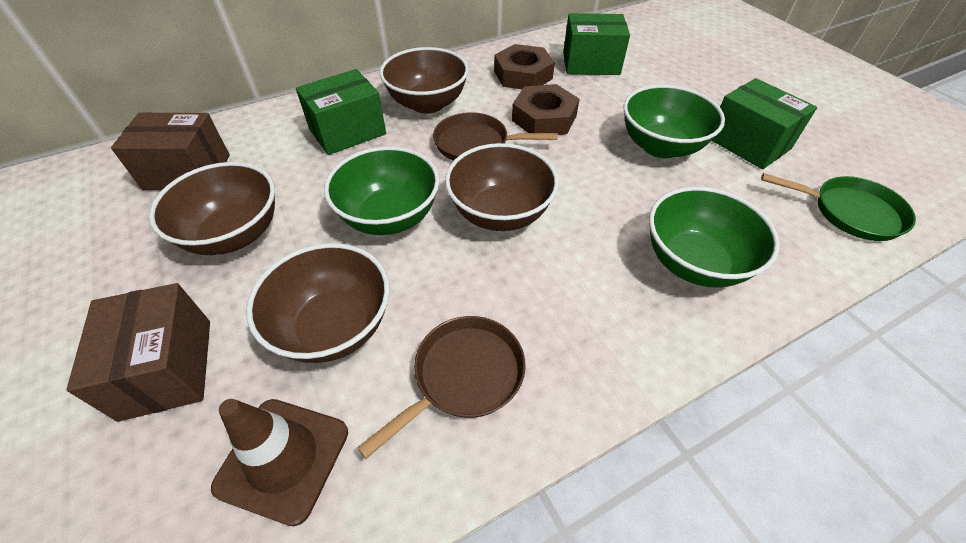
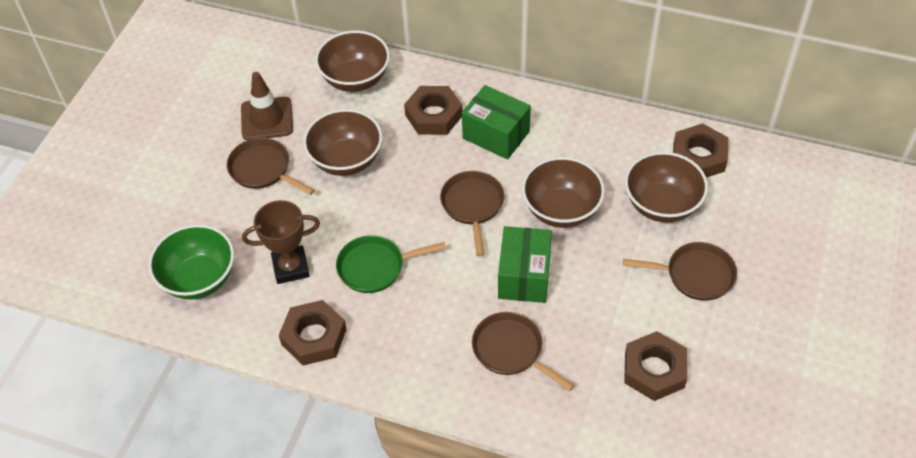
brown box: [66,283,210,422] [111,113,230,190] = 2 -> none = 0
brown nut: [494,44,555,89] [512,84,580,135] = 2 -> [279,300,347,366] [404,86,462,135] [624,331,687,401] [673,123,728,178] = 4
brown pan: [357,316,526,459] [433,112,558,161] = 2 -> [227,138,315,195] [440,171,504,256] [472,312,575,391] [623,242,737,301] = 4
brown trophy: none = 0 -> [242,200,320,284] = 1
green bowl: [324,146,440,235] [623,85,725,158] [649,187,780,288] = 3 -> [148,224,234,300] = 1
green box: [296,69,386,155] [563,13,630,75] [712,78,817,169] = 3 -> [462,85,531,160] [498,226,552,303] = 2

